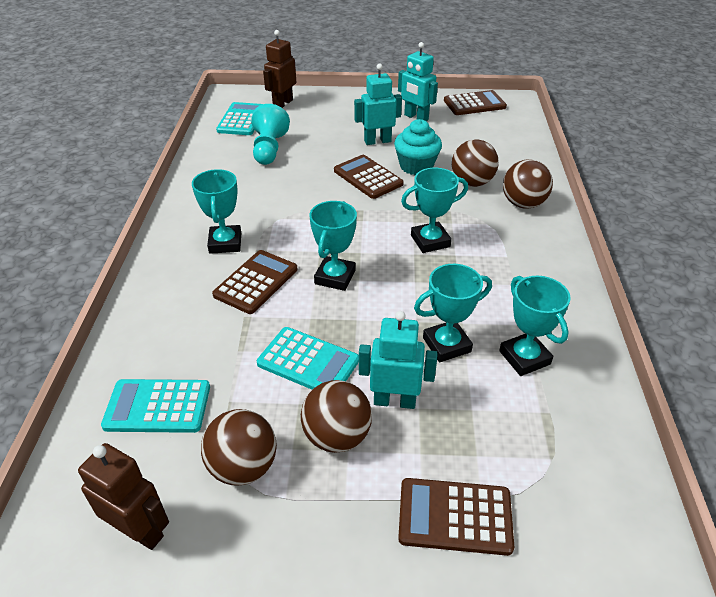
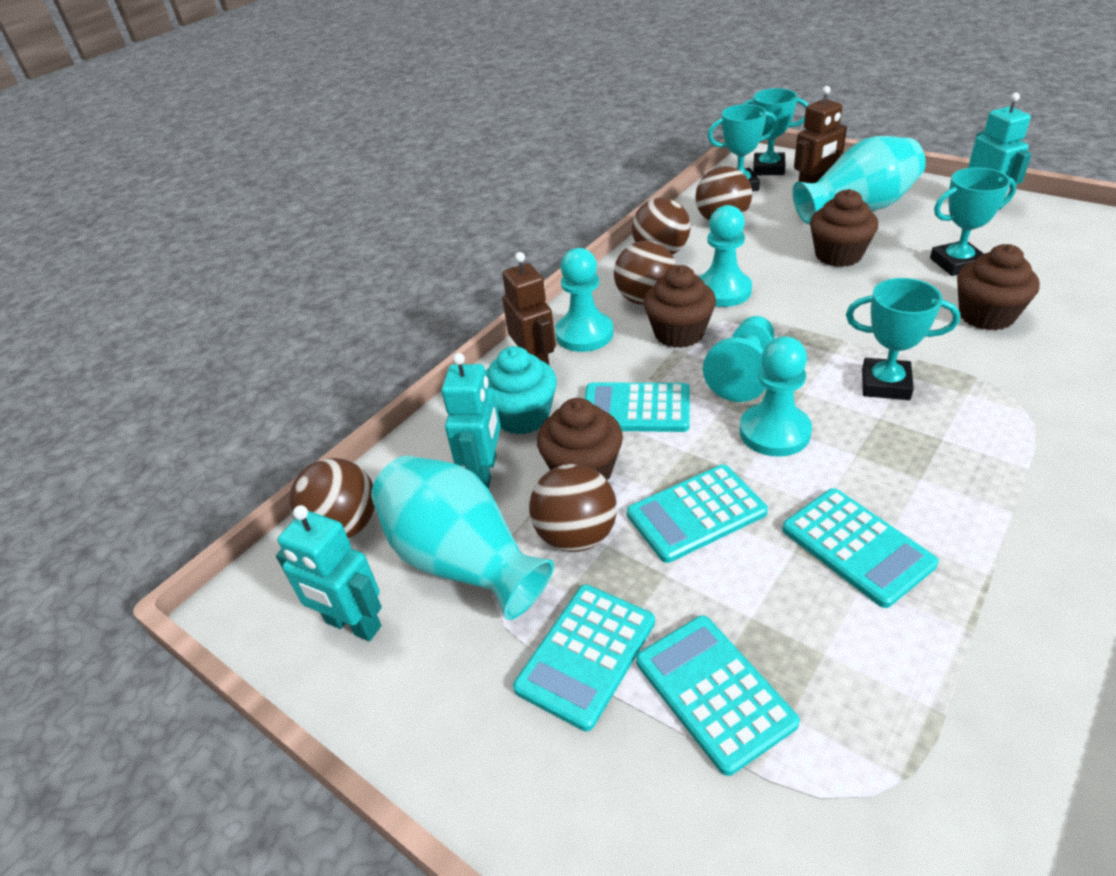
brown ball: [201,409,277,486] [301,380,372,453] [452,139,499,187] [503,159,553,209] = 4 -> [289,458,375,538] [529,464,617,552] [614,241,676,305] [632,197,690,255] [695,166,752,221] = 5
brown calculator: [212,250,297,314] [334,155,404,199] [398,478,514,556] [444,90,507,115] = 4 -> none = 0
brown cupcake: none = 0 -> [537,398,623,480] [644,265,716,348] [810,189,878,267] [957,244,1040,330] = 4
turquoise calculator: [101,379,210,433] [216,102,262,135] [257,327,359,389] = 3 -> [513,585,655,731] [584,383,690,432] [627,465,768,563] [636,615,800,776] [782,488,939,608] = 5
turquoise pawn: [251,104,290,165] = 1 -> [555,248,614,352] [699,205,752,307] [703,316,775,402] [740,336,812,457] = 4
turquoise trophy: [192,169,241,254] [309,201,357,291] [401,168,468,253] [414,264,492,362] [499,276,571,376] = 5 -> [708,104,778,191] [743,88,809,175] [846,278,960,400] [930,167,1017,276] = 4
turquoise vase: none = 0 -> [371,455,554,620] [792,136,926,225] = 2

